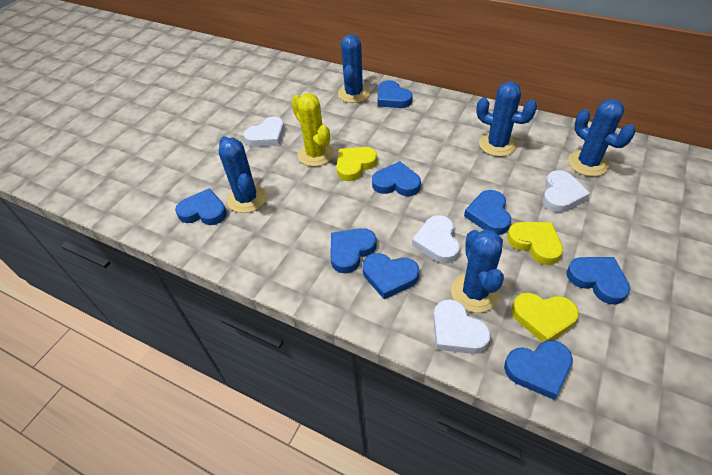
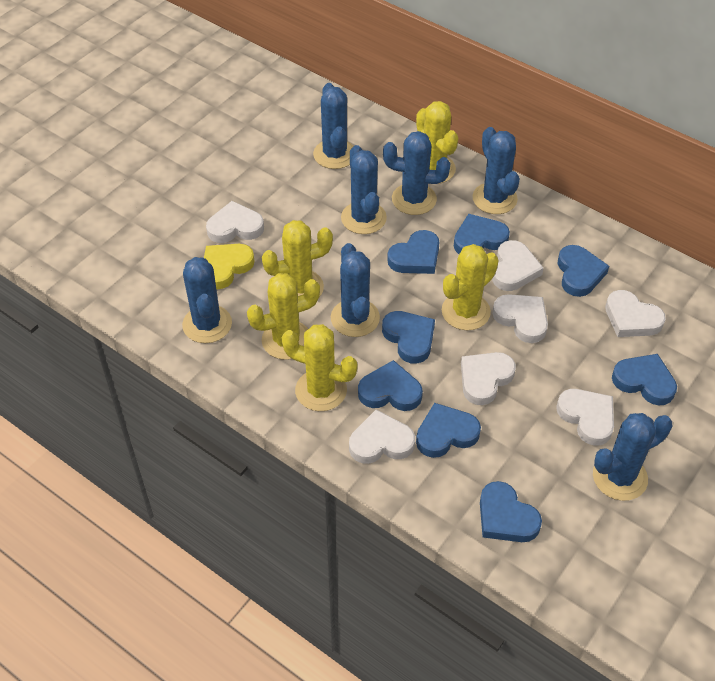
blue cactus: [219,136,266,213] [338,34,370,103] [451,229,504,313] [476,82,537,157] [568,99,635,176] = 5 -> [182,257,232,343] [313,83,354,169] [331,243,380,337] [341,145,387,234] [383,131,450,215] [473,127,520,214] [593,413,672,501] = 7
white heart: [244,116,285,147] [412,215,460,263] [433,299,491,354] [542,170,590,213] = 4 -> [206,201,264,243] [349,410,415,464] [461,352,516,405] [492,240,544,291] [492,294,548,343] [556,389,614,446] [605,290,666,337] = 7
yellow cactus: [291,93,334,167] = 1 -> [247,273,320,360] [262,220,333,297] [282,324,357,411] [416,101,458,184] [442,244,499,330] = 5
yellow heart: [337,147,377,181] [507,222,563,265] [511,293,579,342] = 3 -> [204,244,255,289] = 1

